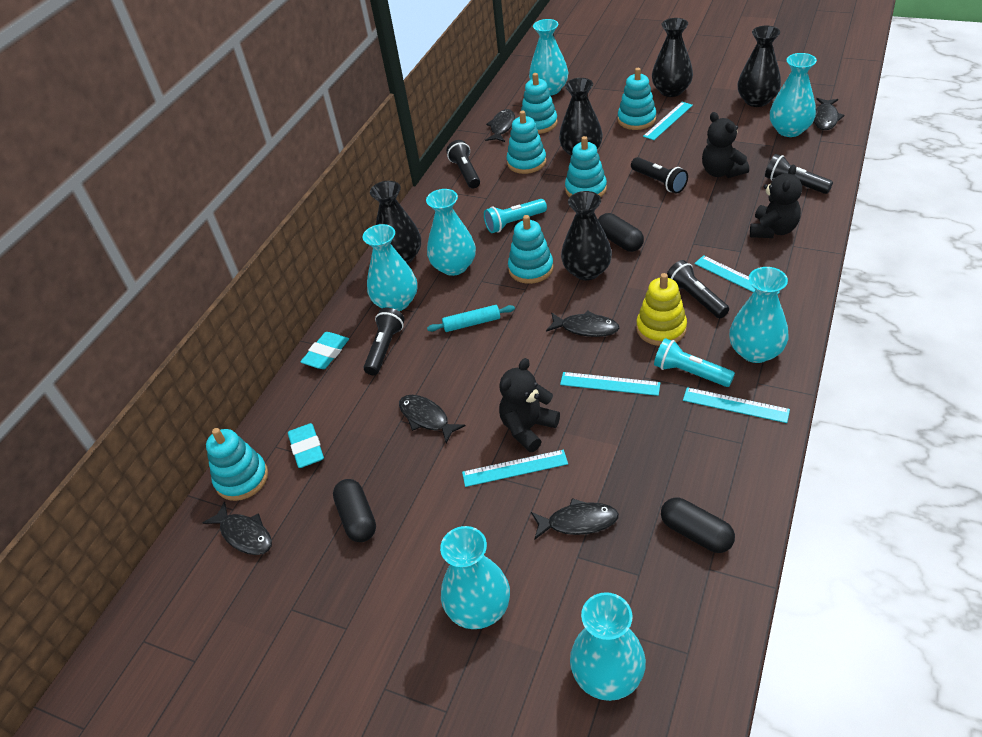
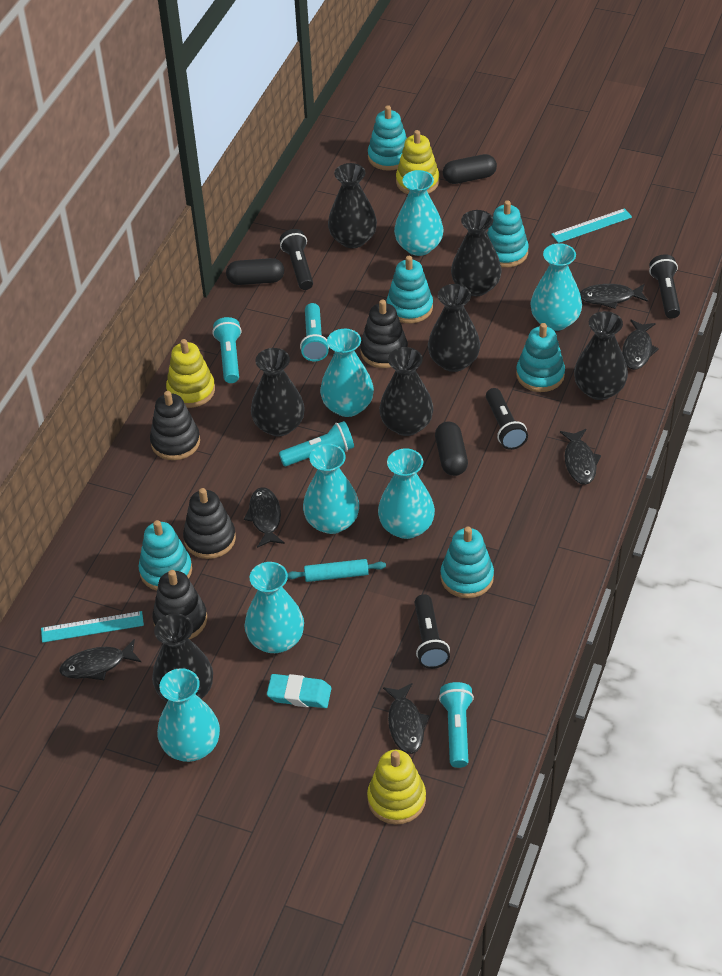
black flashlight: [364,308,405,375] [446,140,480,188] [631,157,688,194] [667,260,729,318] [765,154,833,194] = 5 -> [280,229,313,290] [415,594,450,669] [486,388,528,450] [649,254,680,319] = 4
black stacking toy: none = 0 -> [150,391,200,460] [153,570,207,639] [183,488,236,559] [360,300,408,368] = 4
black teddy bear: [499,358,560,452] [702,112,749,178] [750,165,802,238] = 3 -> none = 0
black vase: [370,181,421,264] [559,78,603,156] [561,191,612,280] [652,18,693,97] [737,26,781,107] = 5 -> [152,614,213,702] [251,348,305,436] [328,163,377,248] [379,347,433,436] [428,284,480,372] [451,210,502,296] [574,311,628,400] = 7
turquoise eraser: [288,423,324,468] [300,332,349,369] = 2 -> [267,674,332,708] = 1
turquoise flashlight: [484,199,547,233] [654,338,735,387] = 2 -> [212,317,242,383] [279,421,354,466] [300,303,329,361] [439,682,474,768] = 4
turquoise ruler: [462,450,568,487] [560,372,660,396] [643,102,693,140] [683,387,790,423] [694,255,780,295] = 5 -> [41,611,144,643] [551,208,632,243] = 2
yellow stacking toy: [636,273,687,346] = 1 -> [166,339,215,408] [367,750,426,825] [396,130,439,194] = 3

